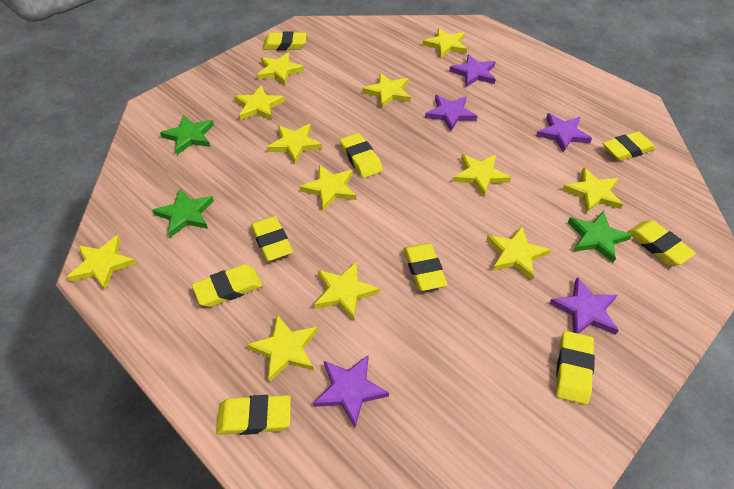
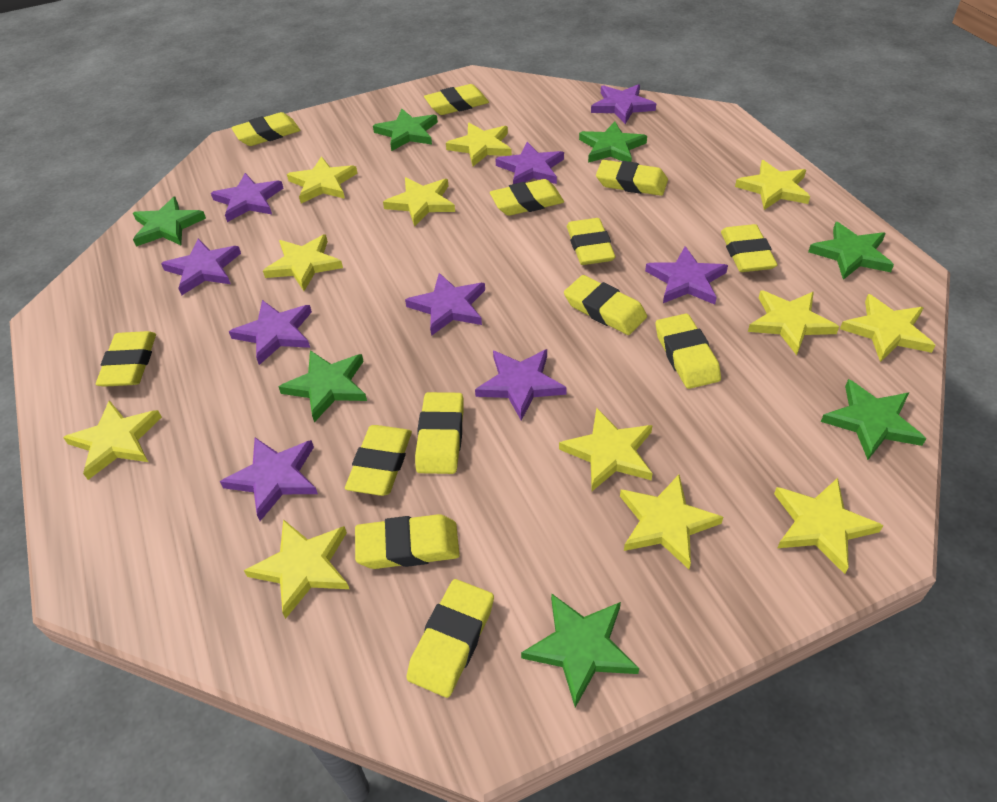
green star: [152,189,214,237] [160,115,214,155] [568,211,632,263] = 3 -> [133,197,206,247] [279,350,367,422] [373,109,438,151] [521,593,639,708] [579,121,647,163] [808,222,894,280] [821,379,926,460] = 7
purple star: [313,355,389,427] [425,95,477,131] [449,54,496,87] [536,113,592,152] [549,277,619,334] = 5 -> [161,239,241,295] [211,173,283,222] [220,438,318,521] [229,300,312,365] [405,273,485,336] [475,349,567,421] [495,142,564,184] [591,84,656,124] [645,246,728,305] = 9
yellow eraser: [192,264,263,307] [216,395,291,435] [251,216,293,261] [263,32,306,50] [340,133,383,178] [404,243,448,291] [556,331,595,405] [603,131,655,161] [627,220,696,266] = 9 -> [96,331,156,387] [231,112,300,146] [345,425,412,496] [355,514,460,569] [407,579,494,698] [415,392,464,474] [424,84,489,115] [490,179,564,216] [564,275,647,335] [567,218,615,265] [596,160,668,196] [656,314,721,389] [721,224,777,272] = 13

